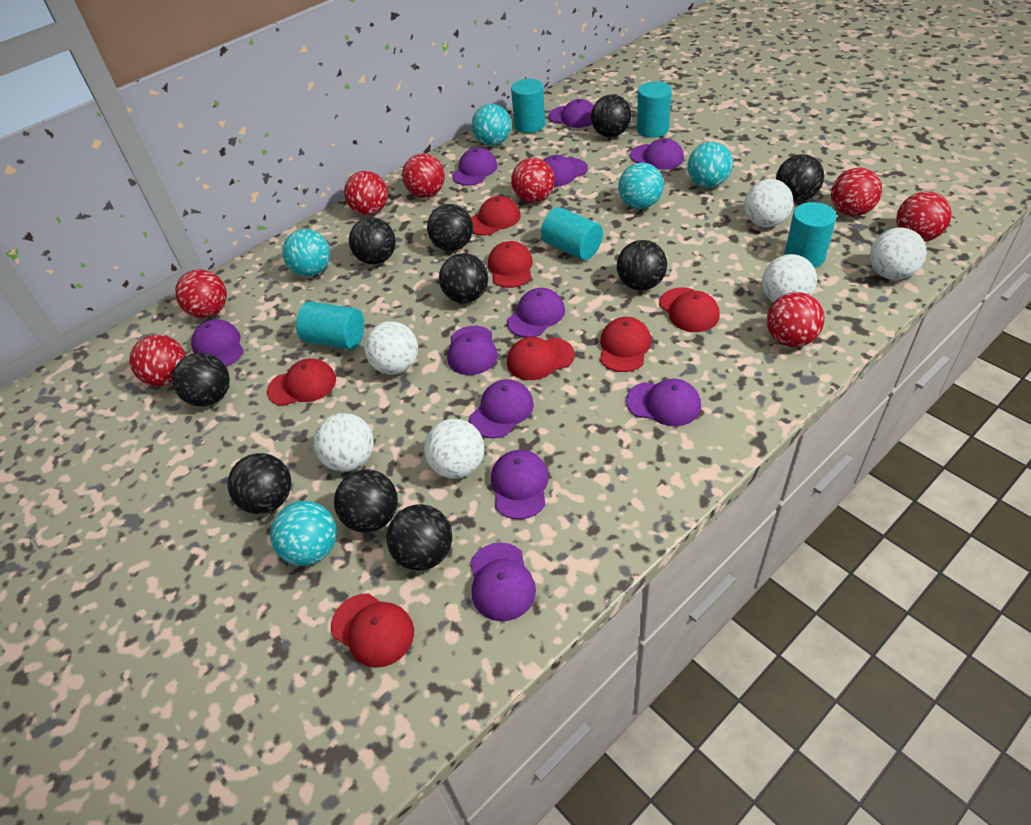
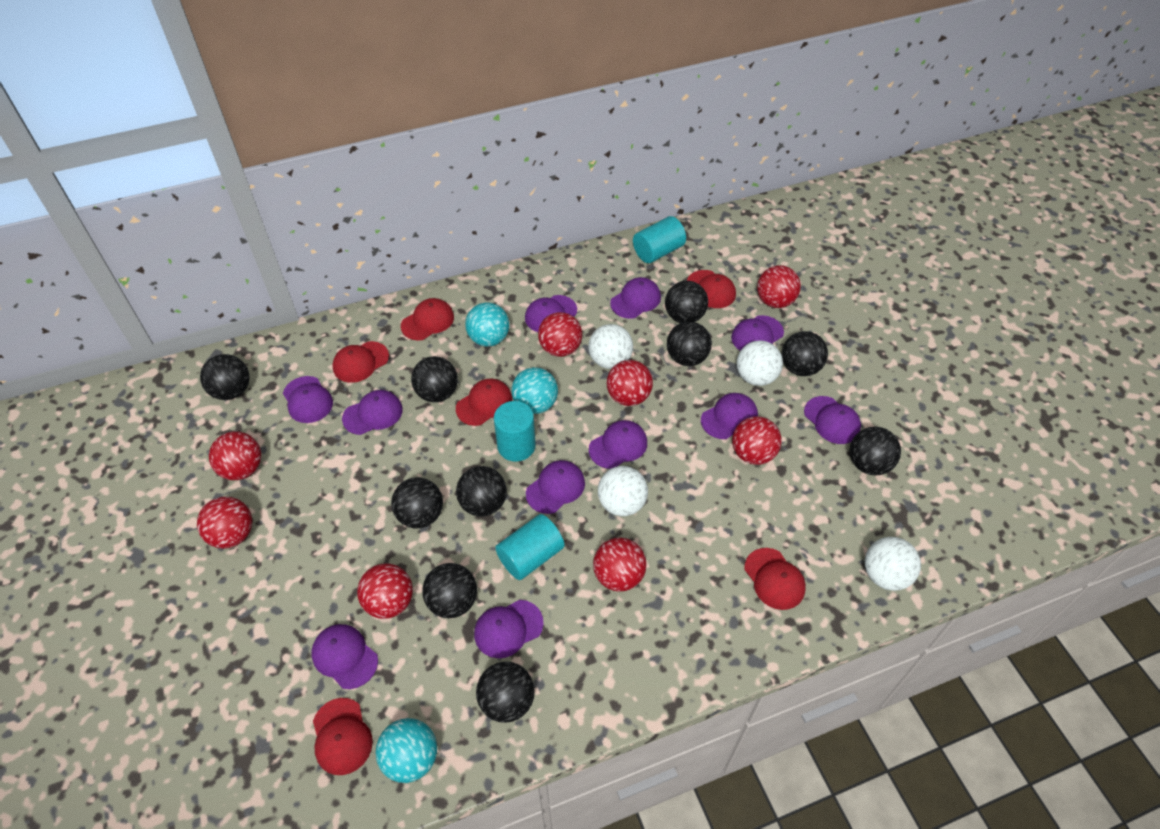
red cap: [267,358,336,406] [331,593,414,668] [471,196,521,236] [488,241,533,288] [507,337,575,380] [600,317,651,372] [659,287,720,332] = 7 -> [313,698,373,775] [332,341,389,383] [401,298,454,340] [456,379,512,426] [687,270,736,308] [744,548,806,610] = 6
turquoise ball: [270,501,337,566] [282,229,330,276] [472,104,511,146] [618,163,664,209] [687,142,733,188] = 5 -> [376,718,437,783] [465,302,509,347] [512,367,558,414] = 3
turquoise cylinder: [296,301,364,350] [511,79,545,133] [541,207,603,260] [637,81,672,138] [784,202,837,268] = 5 -> [494,401,536,462] [495,514,565,580] [633,216,686,263] = 3
white ball: [313,413,374,472] [364,321,418,375] [424,419,484,479] [744,179,793,227] [762,254,817,303] [870,228,927,280] = 6 -> [588,324,633,369] [598,466,648,516] [737,340,783,386] [865,537,921,591] = 4

